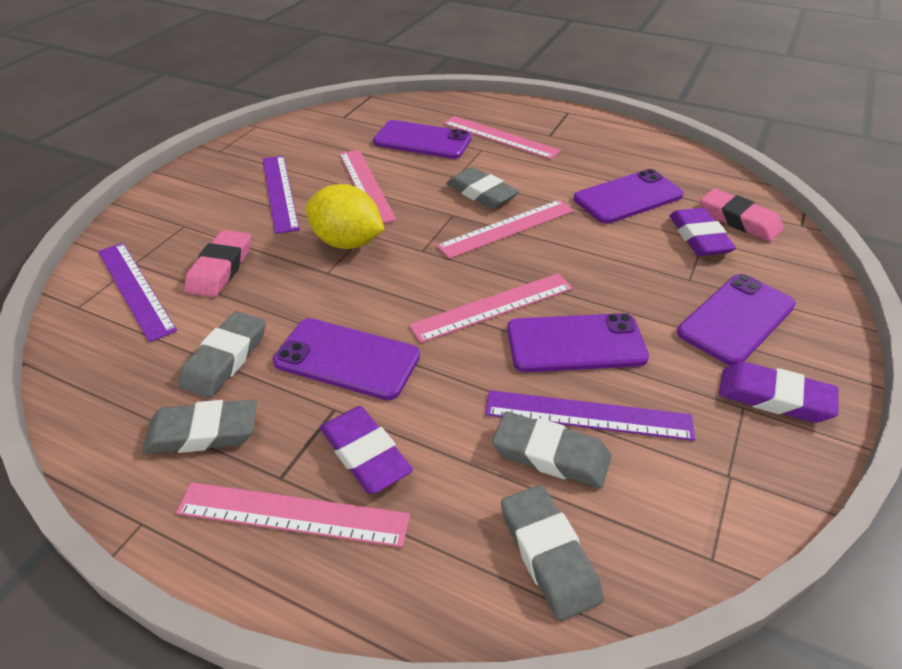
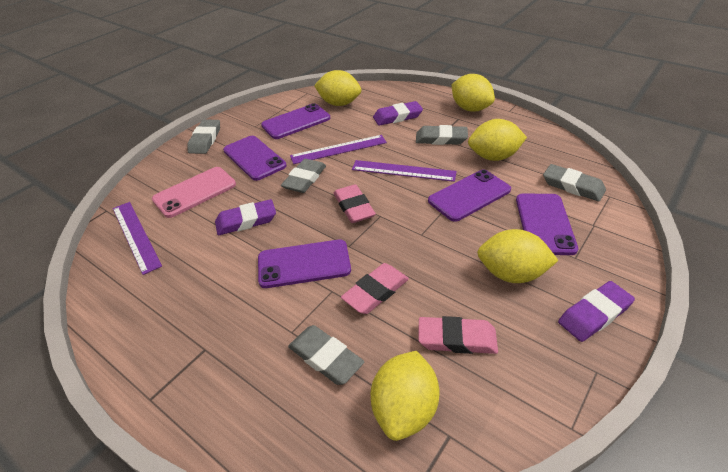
pink eraser: [184,230,251,297] [700,188,784,242] = 2 -> [334,184,376,223] [341,263,409,314] [418,316,498,354] = 3
pink phone: none = 0 -> [152,167,236,218] = 1
pink ruler: [176,482,410,547] [340,150,397,223] [409,273,573,343] [436,200,574,259] [443,116,561,159] = 5 -> none = 0
yellow lemon: [306,184,385,249] = 1 -> [314,70,361,106] [371,351,440,441] [452,74,495,112] [468,119,527,161] [477,229,559,283] = 5

